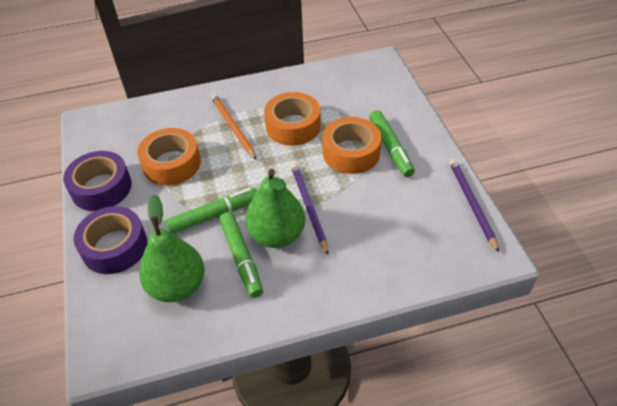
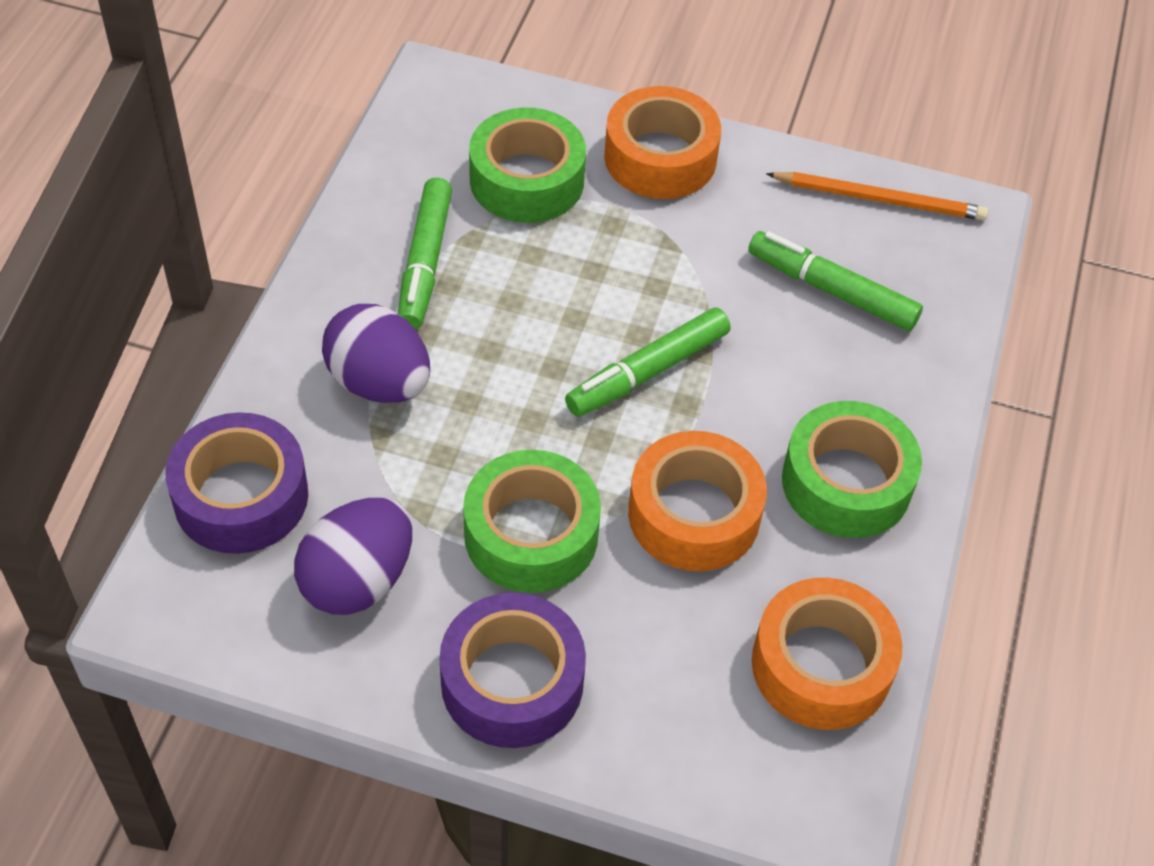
green pear: [139,194,204,302] [245,169,305,248] = 2 -> none = 0
green tape: none = 0 -> [463,450,601,593] [469,107,586,223] [782,401,922,538] = 3
purple egg: none = 0 -> [294,498,412,615] [322,304,430,403] = 2
purple pencil: [291,163,328,255] [449,159,499,253] = 2 -> none = 0

